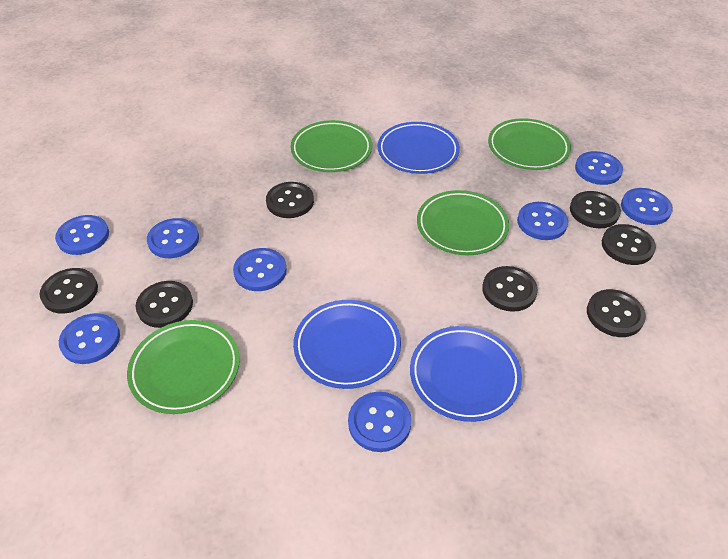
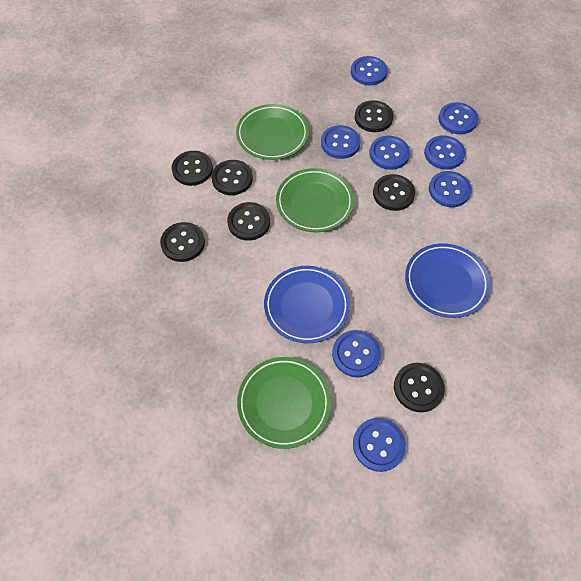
blue plate: [293,300,401,389] [378,122,460,174] [410,326,522,422] = 3 -> [264,266,350,343] [405,243,490,318] = 2
green plate: [127,320,240,414] [290,120,372,172] [417,190,509,255] [488,118,571,170] = 4 -> [236,104,309,160] [237,357,331,449] [276,168,354,232] = 3

